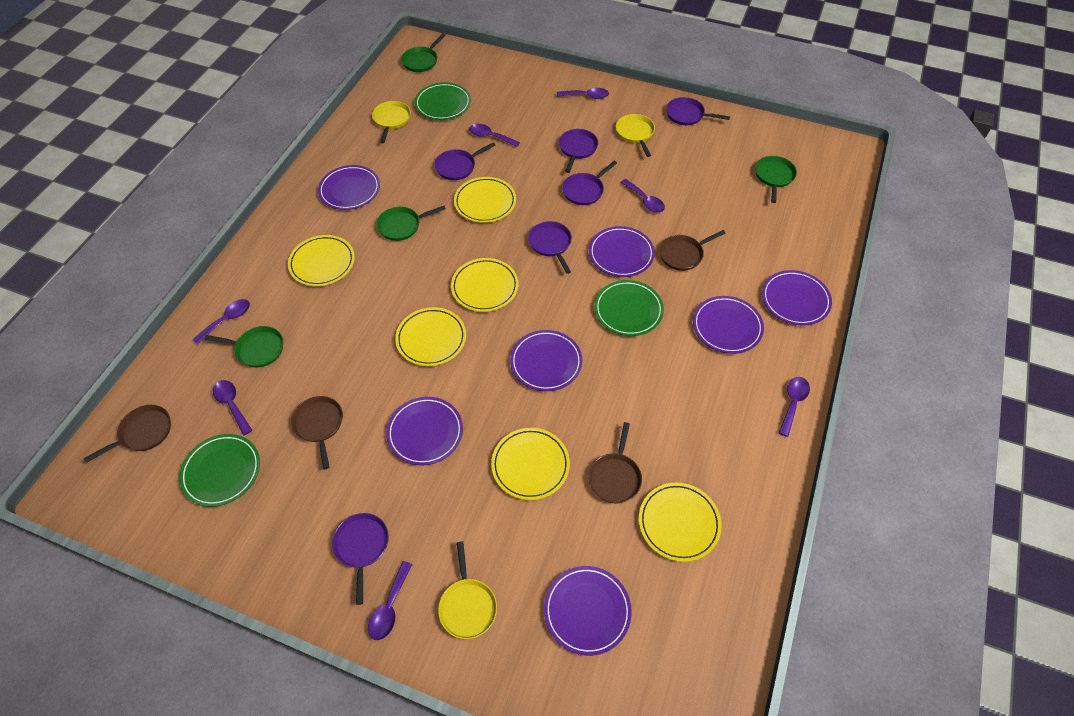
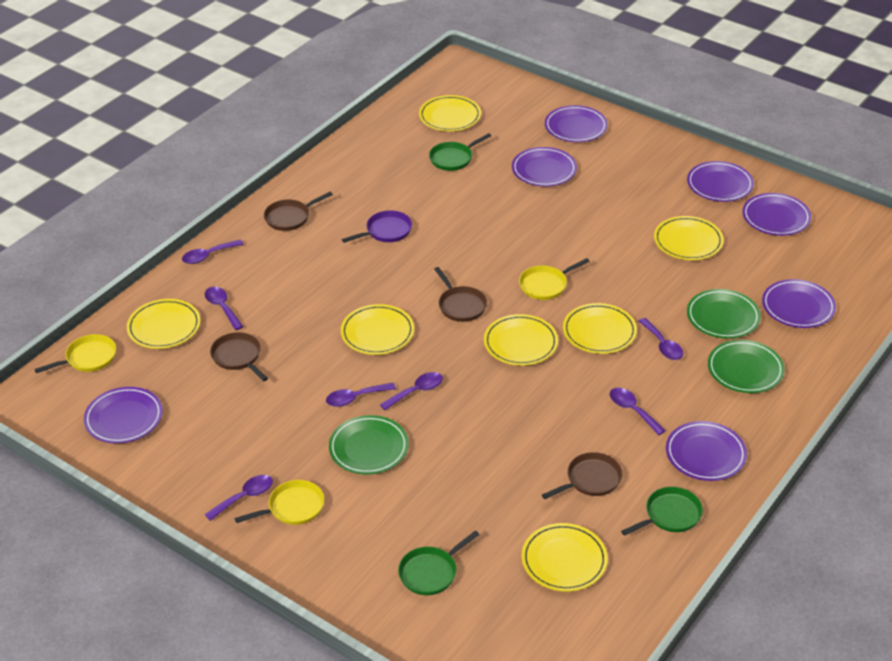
green pan: [204,326,283,368] [377,206,446,241] [401,33,445,72] [755,156,797,203] = 4 -> [398,530,479,595] [429,133,491,171] [621,487,703,536] = 3
purple pan: [332,513,389,605] [434,142,496,180] [528,221,572,274] [559,129,598,173] [562,161,617,205] [666,97,730,125] = 6 -> [342,210,412,243] = 1
yellow plate: [288,235,355,286] [395,307,466,366] [451,258,518,312] [454,177,516,223] [491,428,570,500] [639,483,722,562] = 6 -> [127,299,201,349] [341,304,414,355] [419,95,481,131] [484,314,558,366] [522,523,608,592] [563,303,637,354] [654,216,724,260] = 7

